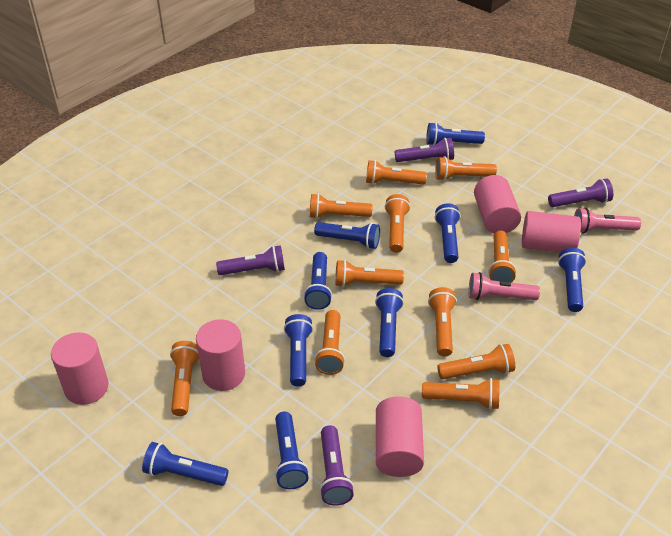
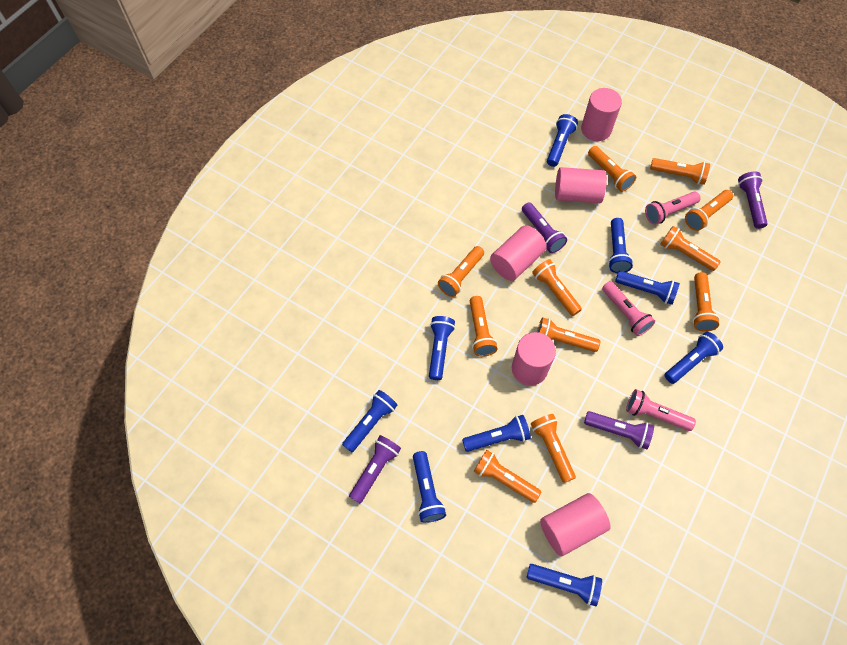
pink flashlight: [468,272,540,300] [574,208,641,234] = 2 -> [602,281,655,336] [626,389,696,431] [645,192,700,225] = 3

